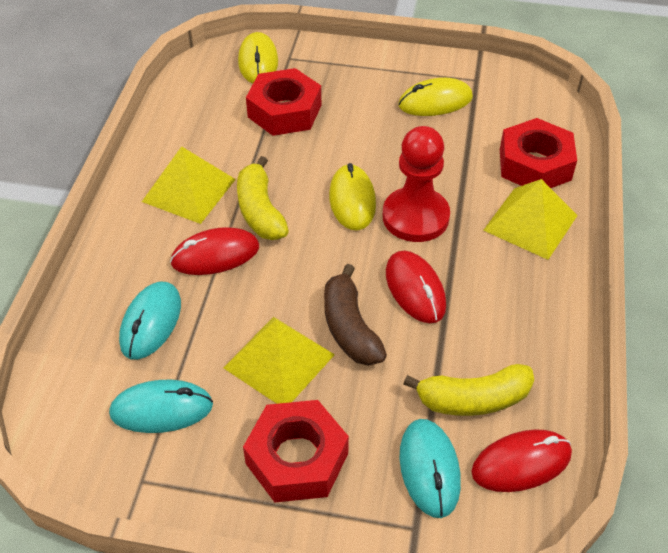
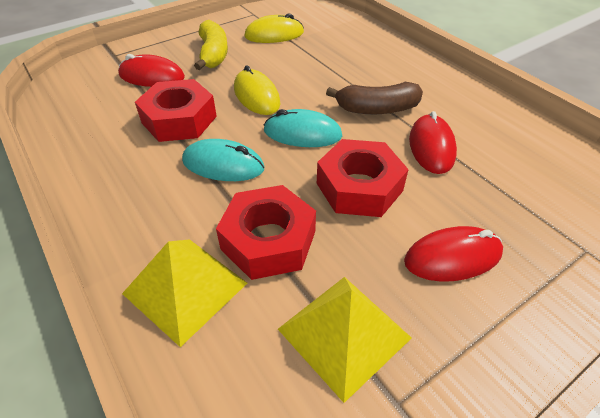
red pawn: [383,126,450,242] = 1 -> none = 0
turquoise mouse: [109,380,213,433] [119,282,181,360] [400,419,461,518] = 3 -> [182,139,264,181] [264,109,342,147] = 2
yellow banana: [237,156,289,240] [403,364,534,416] = 2 -> [194,20,228,70] = 1
yellow mouse: [238,32,278,83] [329,163,376,230] [398,78,473,116] = 3 -> [234,65,280,115] [244,13,304,43] = 2
yellow pyramid: [142,146,236,224] [223,317,335,404] [483,179,578,260] = 3 -> [122,240,247,347] [278,277,412,403] = 2

